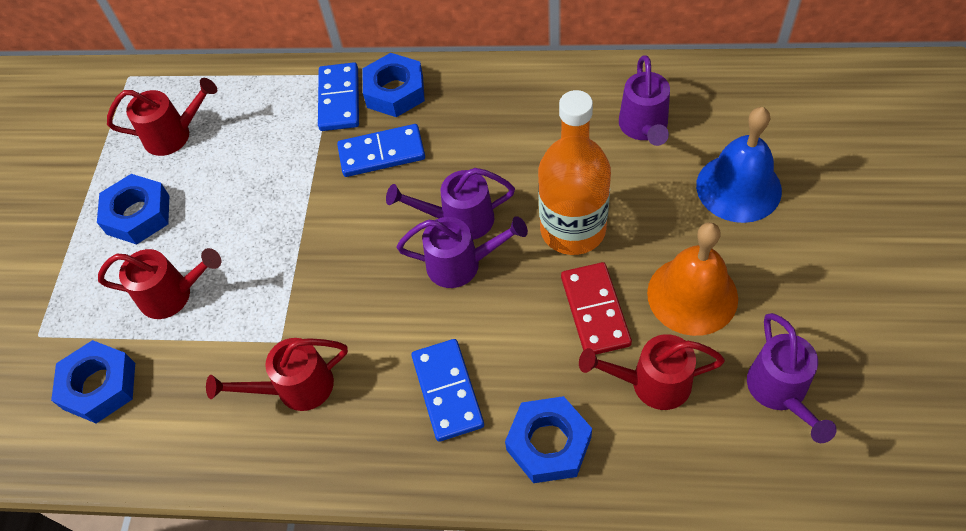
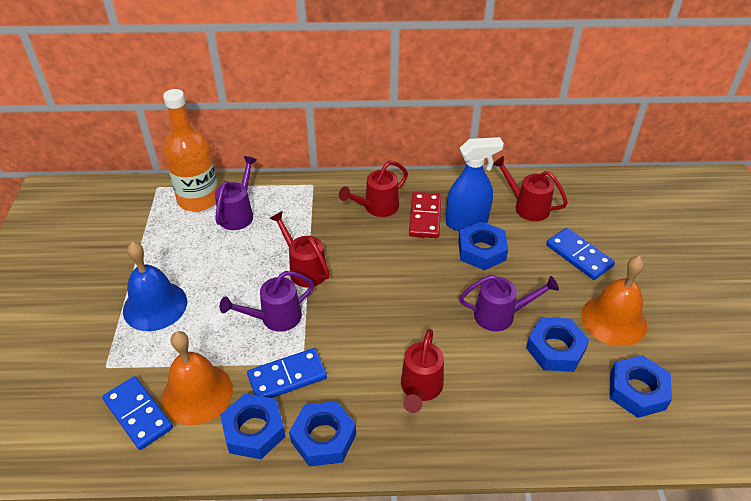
blue nut: [51,340,135,424] [97,174,169,244] [362,53,425,117] [505,396,592,483] = 4 -> [220,393,286,459] [289,401,356,467] [458,221,508,270] [526,317,589,372] [610,355,672,418] = 5
blue spray bottle: none = 0 -> [446,137,504,231] = 1
orange bell: [647,222,738,336] = 1 -> [162,331,233,425] [581,256,647,346] = 2
purple watering can: [386,168,515,240] [397,216,528,288] [619,55,670,146] [747,313,837,443] = 4 -> [215,156,257,230] [220,271,314,332] [459,275,559,331] = 3

